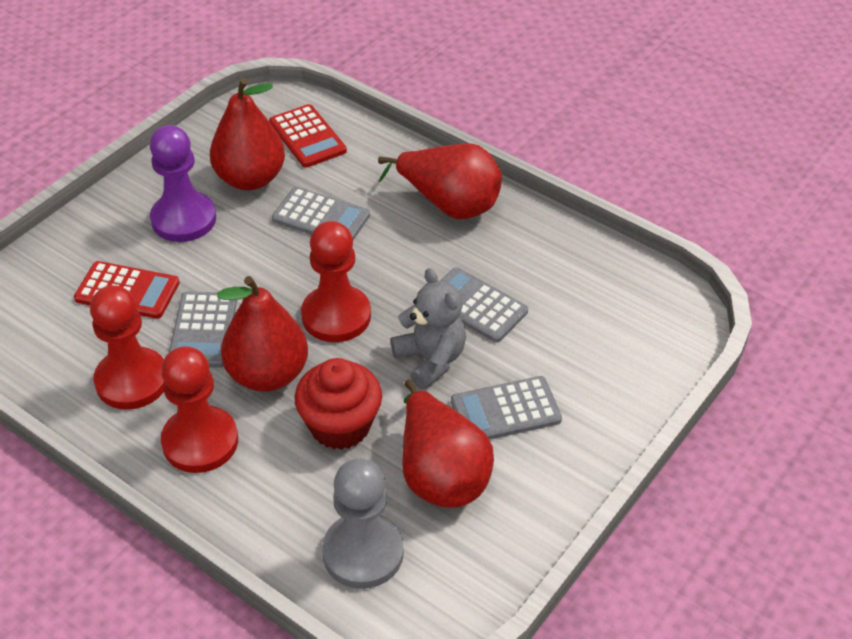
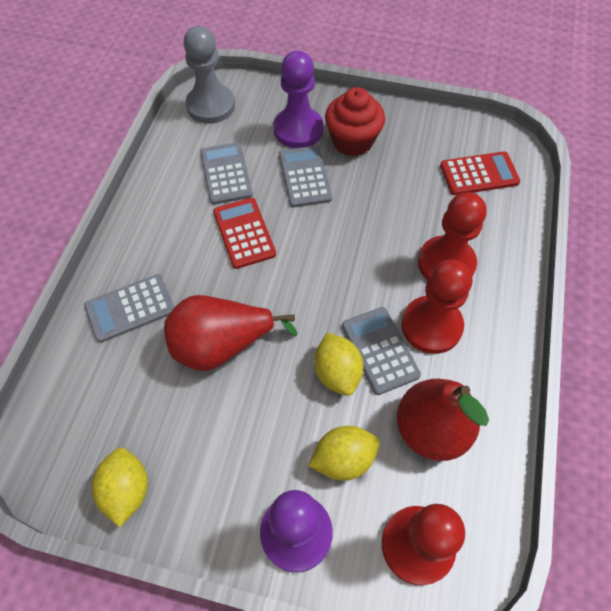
grey teddy bear: [390,268,466,389] = 1 -> none = 0
purple pawn: [150,125,216,242] = 1 -> [260,490,333,573] [273,51,323,148] = 2
red pear: [210,78,285,190] [217,276,308,392] [378,143,502,219] [402,379,494,508] = 4 -> [164,295,297,371] [397,379,489,461] = 2
yellow lemon: none = 0 -> [92,448,148,527] [309,426,380,480] [314,333,363,396] = 3

